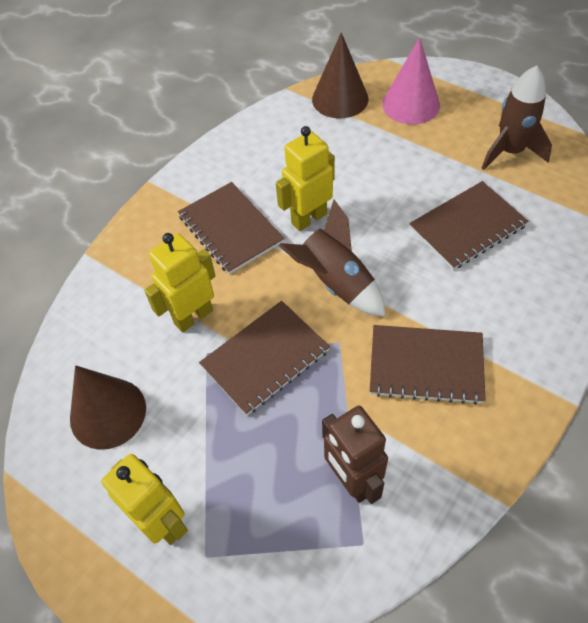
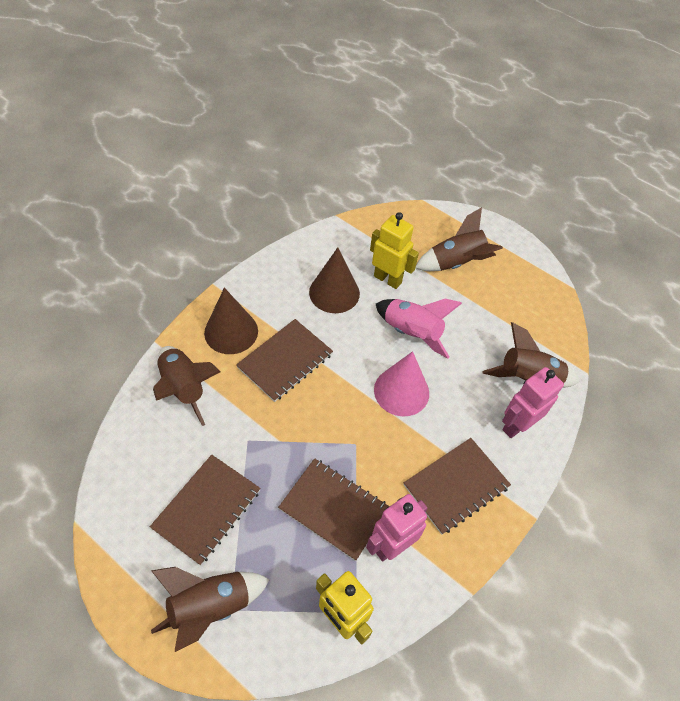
brown robot: [322,406,388,504] = 1 -> none = 0
brown rocket: [279,200,385,316] [482,66,552,170] = 2 -> [151,567,270,652] [153,346,220,426] [416,207,503,271] [482,322,580,388] = 4
pink robot: none = 0 -> [366,494,427,561] [502,367,564,438] = 2
pink rocket: none = 0 -> [376,299,462,359] = 1
yellow robot: [101,454,188,545] [144,233,216,333] [276,126,335,231] = 3 -> [316,571,374,644] [370,212,419,289] = 2

